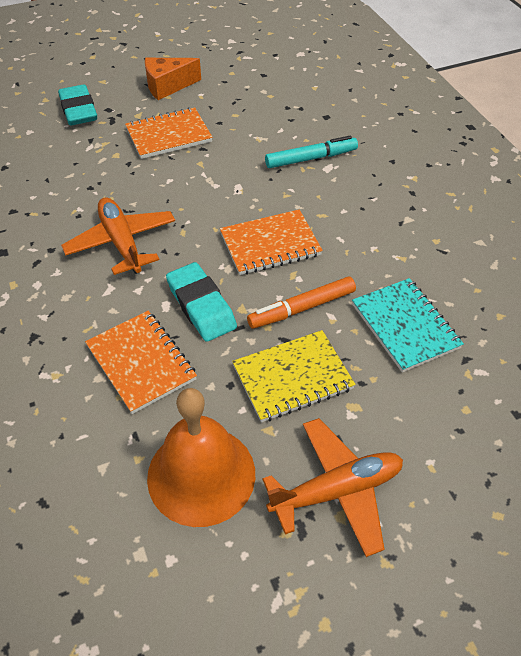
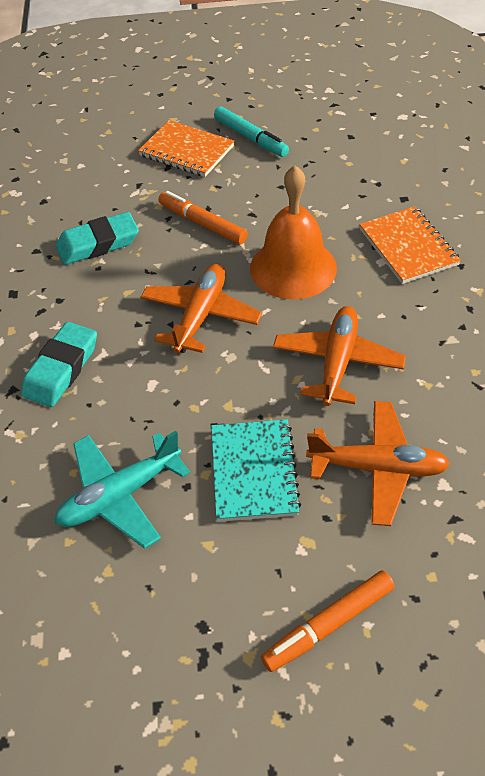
orange cheese: [145,58,201,100] = 1 -> none = 0
orange marker: [247,276,356,329] = 1 -> [158,191,248,244] [261,570,395,672] = 2
orange notebook: [85,311,197,414] [125,107,213,159] [220,209,323,275] = 3 -> [138,120,234,177] [359,206,461,284] = 2
orange plane: [61,197,175,275] [262,418,403,557] = 2 -> [141,264,262,353] [273,306,406,406] [306,401,450,526] = 3
turquoise plane: none = 0 -> [55,431,190,549] = 1
yellow notebook: [232,330,356,422] = 1 -> none = 0

